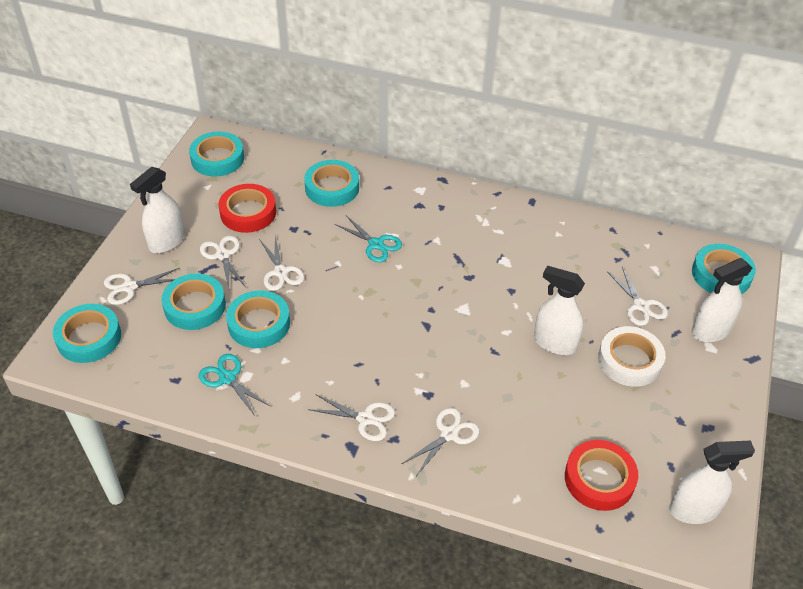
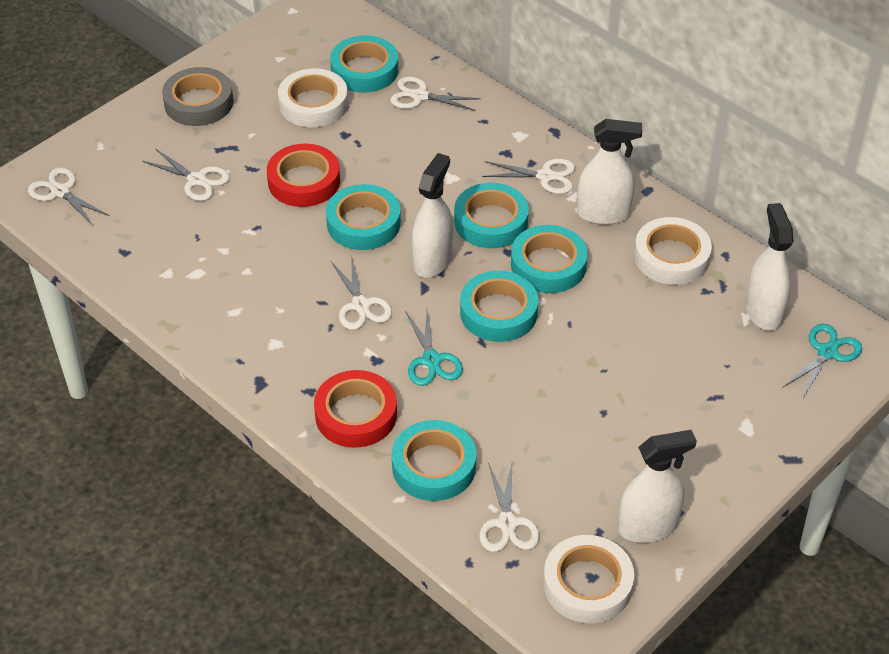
grey tape: none = 0 -> [162,67,233,126] = 1
white tape: [598,326,665,387] = 1 -> [278,69,348,127] [543,535,634,623] [634,217,712,285] = 3

